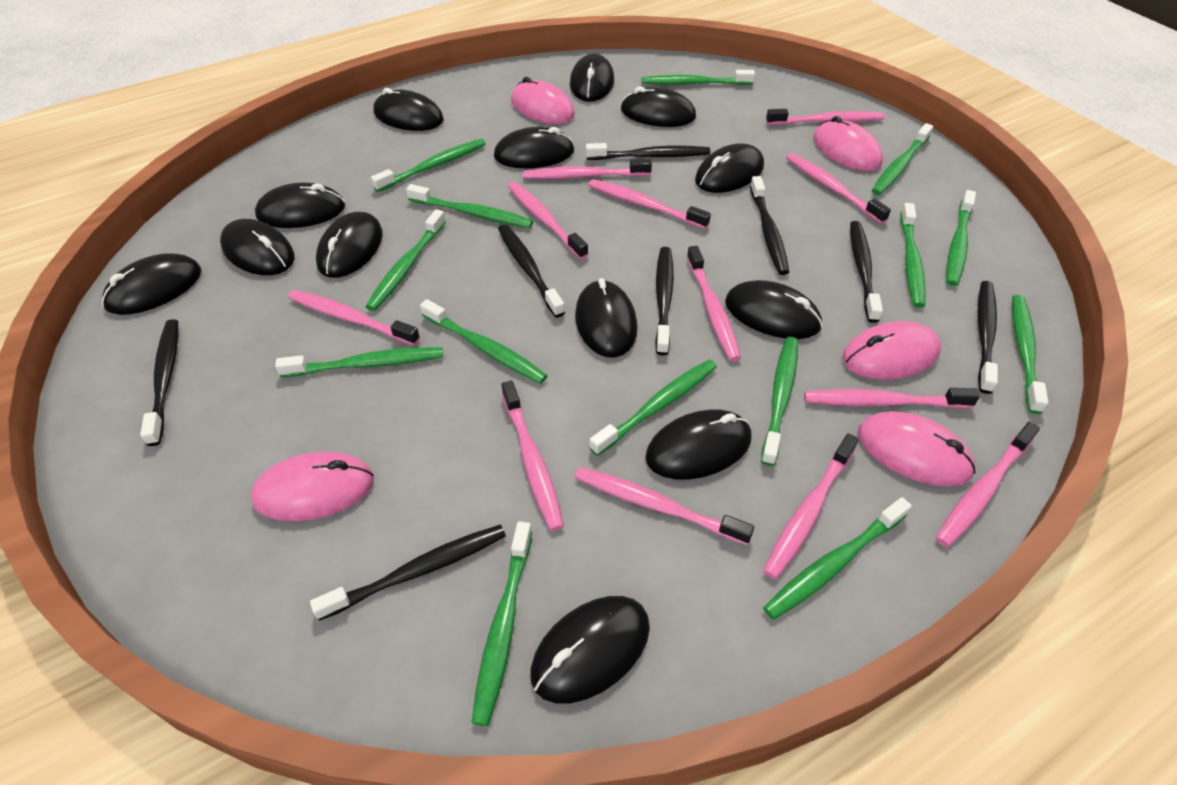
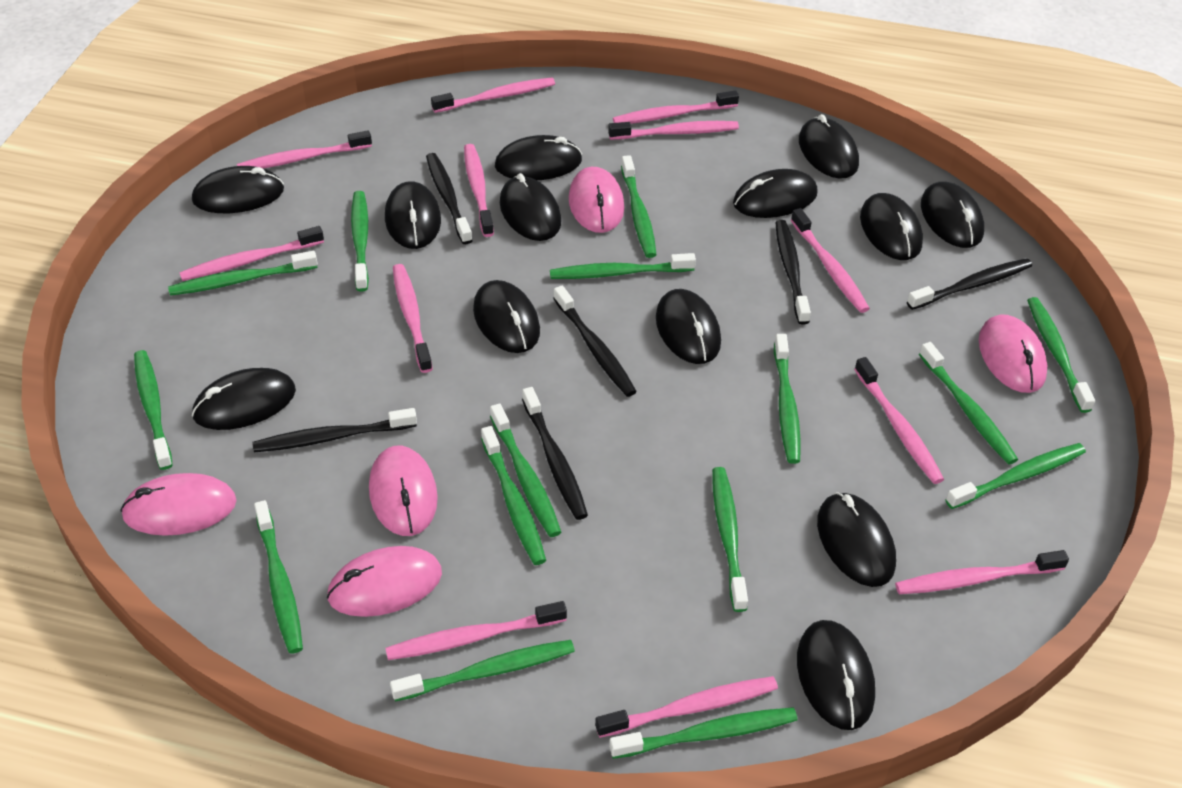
black toothbrush: [140,319,178,446] [310,525,506,621] [498,224,565,317] [586,143,710,160] [655,247,674,355] [750,176,789,275] [850,221,883,323] [978,281,998,394] = 8 -> [252,408,417,452] [426,153,473,244] [522,387,588,520] [553,285,637,397] [775,220,811,324] [907,258,1032,310] = 6
green toothbrush: [275,347,443,377] [365,209,446,311] [371,139,486,192] [406,184,533,228] [420,299,548,384] [472,521,532,726] [589,360,717,456] [641,70,755,85] [761,337,798,466] [763,497,912,620] [872,123,933,195] [900,203,926,308] [946,190,976,286] [1012,295,1048,414] = 14 -> [134,350,173,470] [168,251,318,296] [254,500,303,654] [351,191,369,292] [390,640,575,701] [481,426,546,565] [490,403,561,537] [550,253,696,279] [609,707,797,759] [621,155,656,258] [712,467,748,612] [774,334,801,464] [919,342,1018,465] [945,443,1086,509] [1027,297,1095,413] = 15

